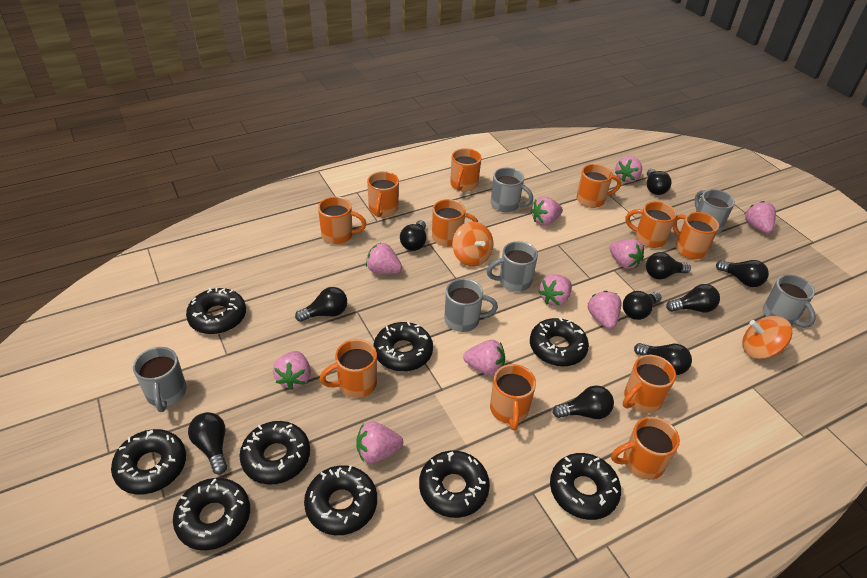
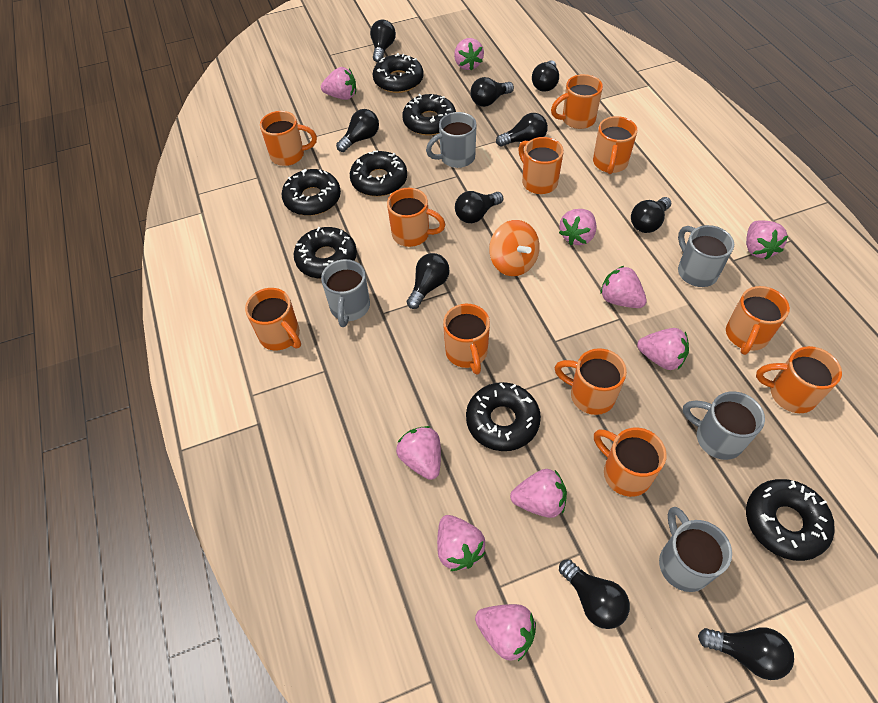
black donut: [111,429,186,495] [173,478,250,550] [186,288,246,334] [240,421,310,485] [304,465,377,535] [374,321,433,371] [419,451,490,518] [530,318,589,367] [550,453,621,520] = 9 -> [282,169,341,216] [294,227,357,279] [350,151,407,197] [373,53,424,93] [402,94,456,136] [466,382,541,451] [746,479,835,561] = 7
grey mug: [133,347,187,412] [444,279,498,332] [487,241,538,292] [491,168,533,212] [695,189,735,234] [763,274,816,328] = 6 -> [321,259,370,327] [426,112,477,168] [659,507,732,592] [678,225,734,287] [683,391,765,460] = 5
orange spinning top: [452,221,494,267] [742,316,792,359] = 2 -> [489,220,540,276] = 1

